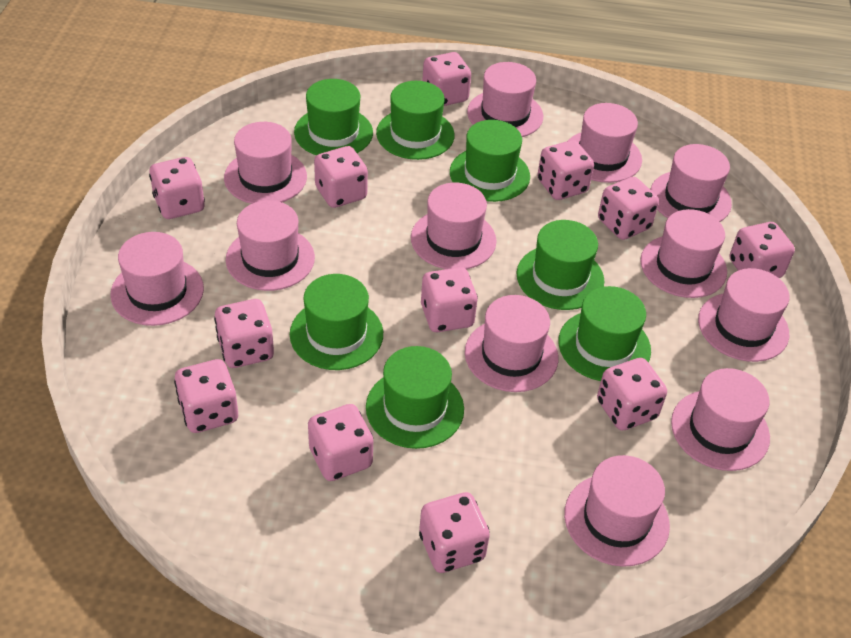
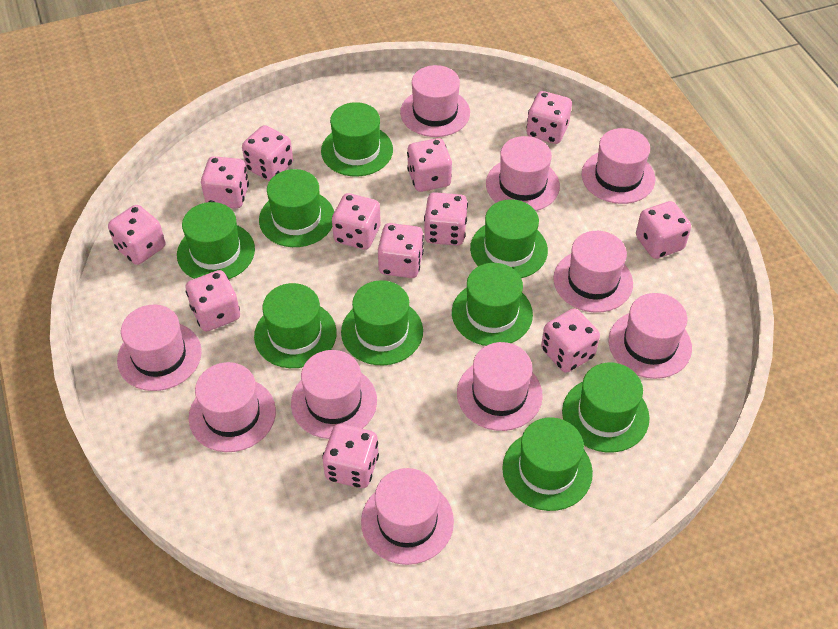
green hat: [290,274,383,370] [294,79,373,155] [366,346,464,449] [376,81,455,160] [450,120,530,202] [516,220,604,310] [558,286,651,381] = 7 -> [177,202,255,279] [254,283,337,368] [259,169,334,247] [321,102,393,176] [341,280,423,365] [452,263,533,346] [470,199,548,278] [502,417,593,511] [562,363,650,452] = 9
pink hat: [110,232,204,326] [224,122,307,204] [226,200,315,291] [411,183,497,269] [465,295,558,392] [467,62,543,137] [564,455,670,567] [568,103,642,183] [640,209,727,298] [650,144,732,222] [671,368,770,471] [698,268,790,362] = 12 -> [117,305,202,391] [189,362,276,452] [291,350,377,439] [361,468,454,565] [400,65,470,137] [457,342,543,431] [486,136,560,211] [553,231,633,313] [581,128,655,204] [609,293,692,379] = 10

